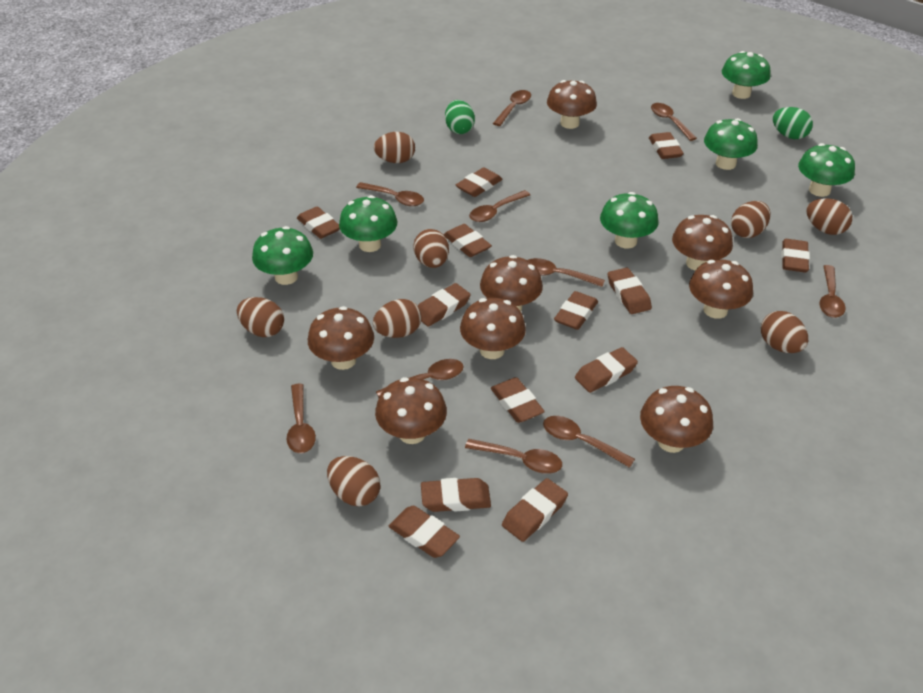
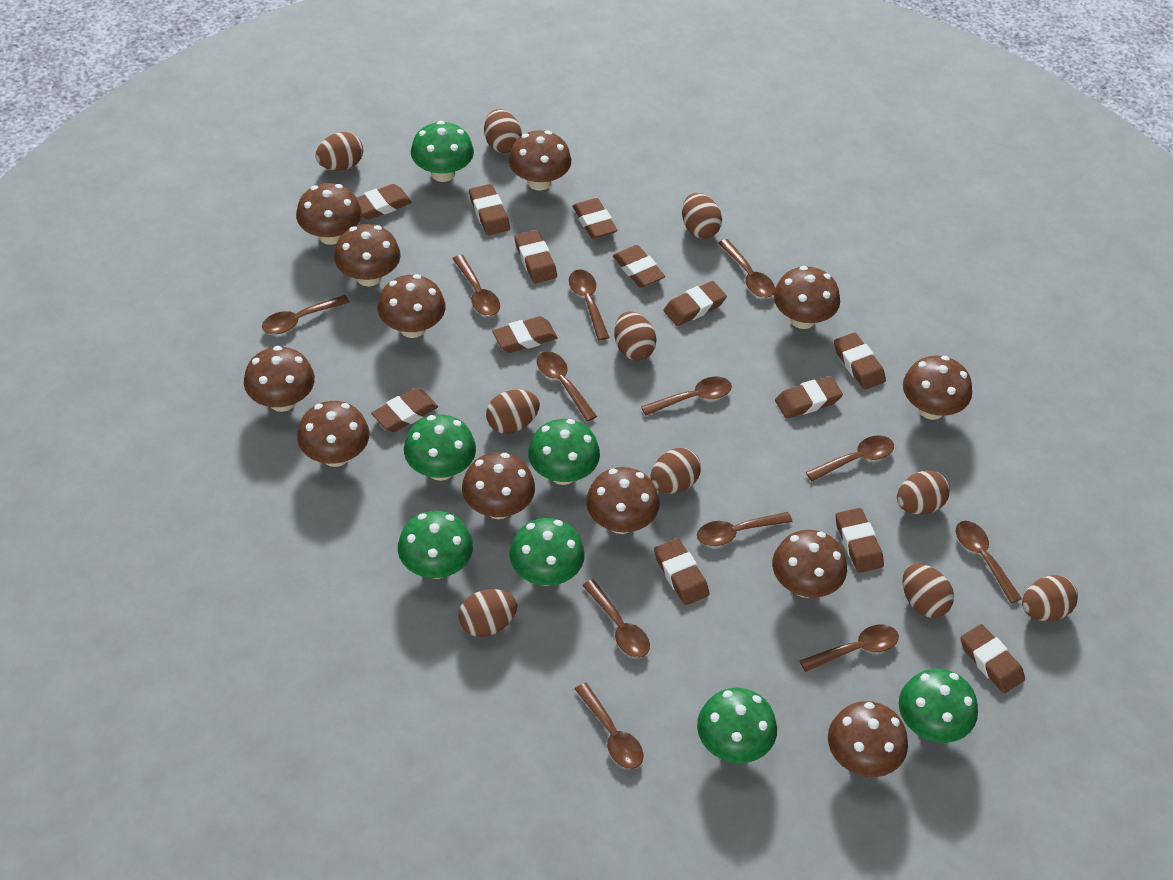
brown egg: [237,297,284,337] [327,456,380,507] [373,299,422,338] [374,132,415,163] [413,229,449,268] [731,201,771,238] [761,311,808,353] [806,198,852,235] = 8 -> [316,132,363,171] [458,589,518,637] [484,109,522,153] [486,390,540,434] [614,311,657,360] [650,448,701,494] [682,193,722,239] [897,470,950,515] [903,564,954,618] [1022,575,1078,621] = 10
brown mushroom: [308,306,374,370] [375,377,447,444] [460,298,526,359] [480,255,543,311] [547,80,597,129] [640,386,713,453] [672,215,733,271] [689,259,753,319] = 8 -> [244,346,315,412] [296,183,362,245] [297,401,370,467] [334,224,400,287] [378,274,445,338] [462,453,535,519] [508,130,571,191] [586,467,659,534] [772,530,847,598] [774,266,840,329] [828,701,908,777] [903,356,972,420] = 12
brown spoon: [287,384,316,453] [356,182,424,206] [376,359,464,397] [465,439,562,474] [469,190,530,222] [493,90,531,126] [528,258,605,287] [543,416,635,468] [651,103,697,141] [819,265,846,318] = 10 -> [262,295,350,334] [452,255,500,316] [537,351,597,422] [569,270,610,340] [575,683,644,769] [582,579,650,658] [641,377,732,416] [697,512,792,546] [718,239,775,298] [800,625,899,672] [806,435,894,481] [956,521,1022,604] = 12
green egg: [445,100,475,134] [773,107,813,139] = 2 -> none = 0
green mushroom: [252,226,313,285] [339,195,398,252] [600,192,659,248] [704,118,758,170] [722,51,771,99] [798,143,855,197] = 6 -> [398,511,473,579] [404,414,476,481] [411,121,474,182] [509,518,585,586] [528,419,600,485] [697,688,777,763] [899,669,978,743] = 7

